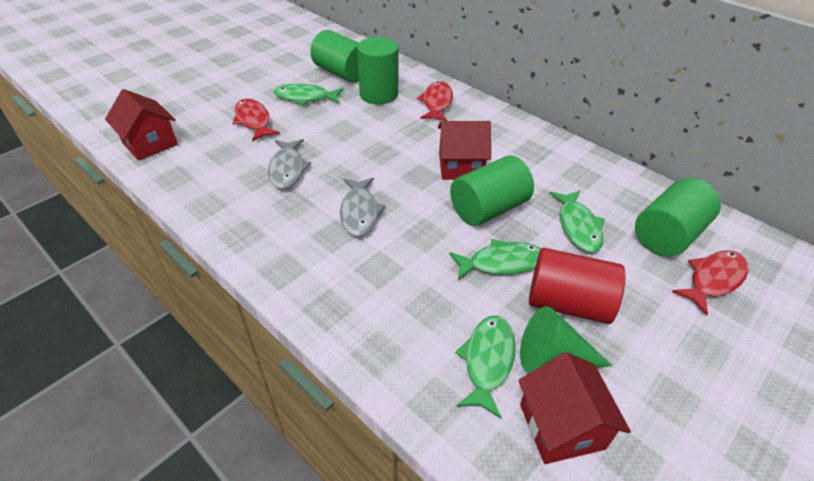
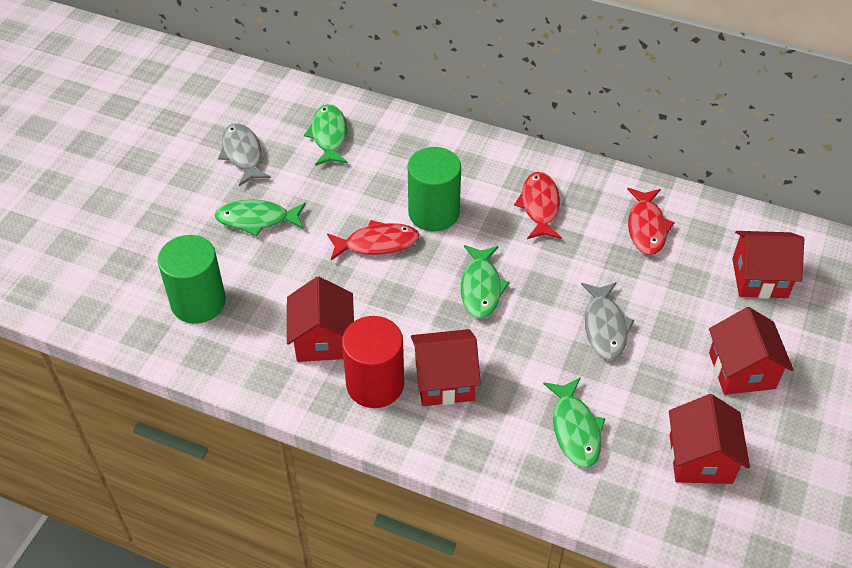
green cone: [520,306,612,372] = 1 -> none = 0
green cylinder: [310,30,359,83] [357,37,399,104] [450,155,534,226] [635,178,721,256] = 4 -> [158,235,226,324] [408,147,461,231] = 2
red house: [105,89,178,161] [438,121,491,180] [518,352,631,464] = 3 -> [287,277,354,362] [411,329,481,406] [669,394,750,484] [709,307,794,395] [732,231,804,299] = 5

